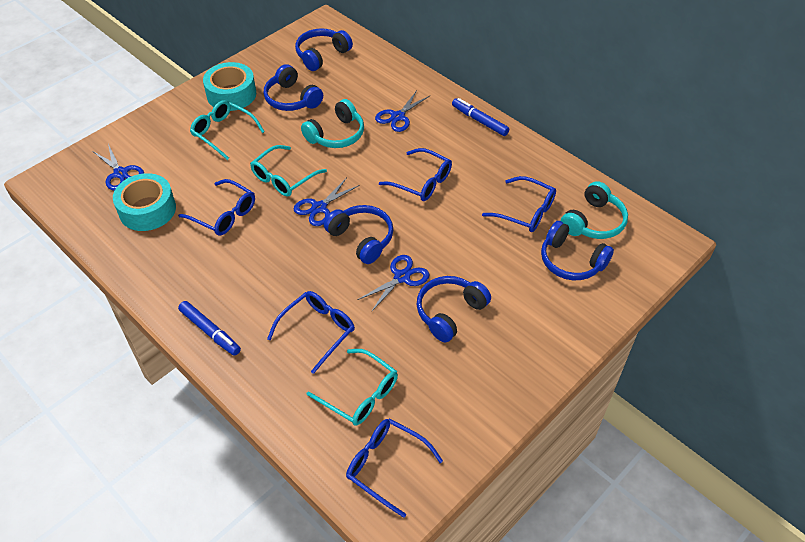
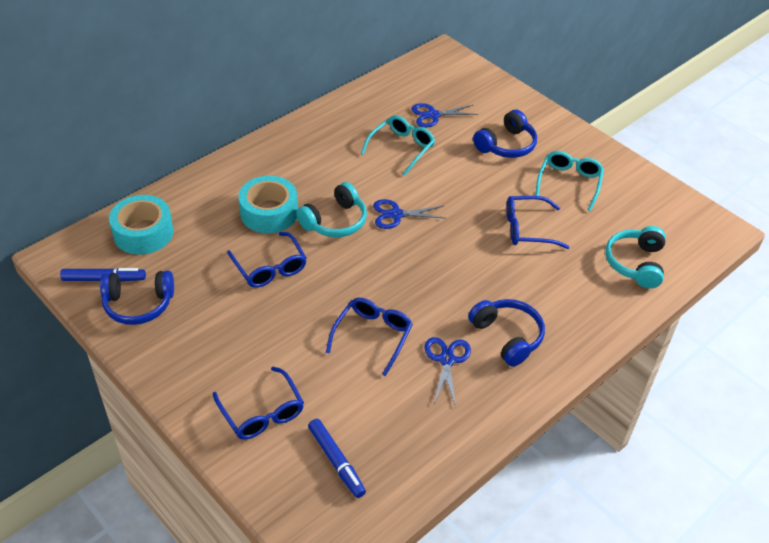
blue glasses: [178,179,255,236] [267,291,355,374] [346,418,443,518] [379,148,452,201] [482,176,556,232] = 5 -> [213,367,304,439] [227,232,307,288] [326,298,413,376] [507,196,570,249] = 4
blue headphones: [264,64,323,111] [295,28,353,71] [324,205,393,264] [417,276,491,342] [541,221,614,280] = 5 -> [100,271,174,325] [468,299,545,367] [473,109,537,158] = 3
blue scissors: [94,144,144,191] [294,177,360,226] [357,255,430,312] [375,91,430,132] = 4 -> [373,199,447,229] [411,103,478,127] [424,337,471,406] = 3
turquoise glasses: [190,100,265,160] [250,145,327,197] [307,349,398,426] = 3 -> [361,115,435,176] [535,151,604,211] = 2

